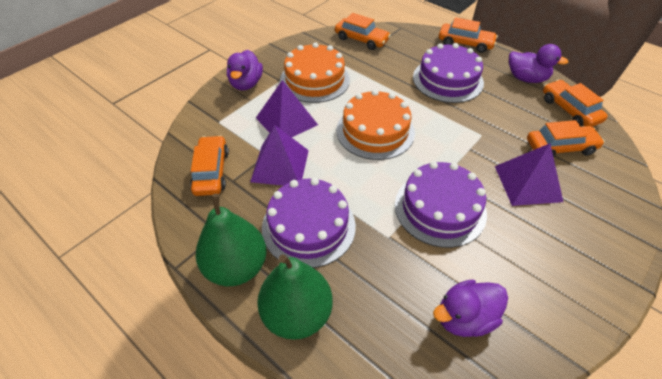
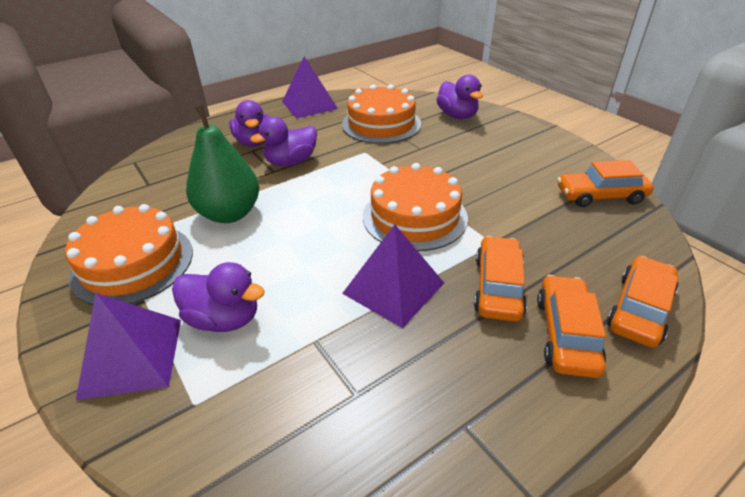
green pear: [196,194,267,286] [257,254,333,340] = 2 -> [186,105,259,223] = 1
orange cake: [280,42,350,103] [336,90,415,160] = 2 -> [65,204,193,305] [342,84,421,144] [363,163,468,251] = 3
orange car: [190,135,229,196] [335,13,391,50] [439,17,498,53] [527,120,605,157] [543,80,608,127] = 5 -> [474,236,527,322] [537,275,606,378] [557,160,654,207] [607,256,678,347] = 4
purple cake: [262,178,356,268] [395,161,487,248] [413,43,484,103] = 3 -> none = 0
purple duck: [227,50,263,90] [433,279,508,337] [509,44,568,83] = 3 -> [172,262,265,332] [229,100,269,147] [250,116,317,166] [436,74,483,119] = 4

